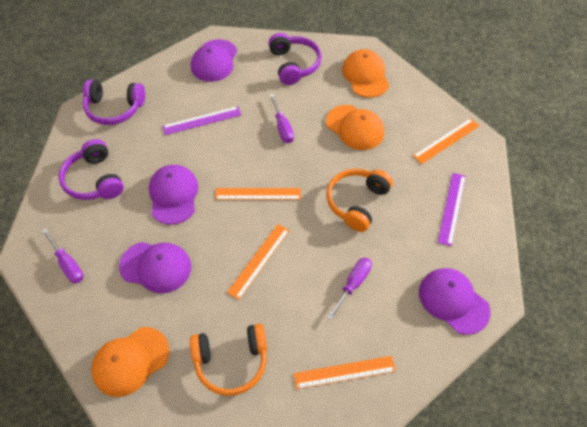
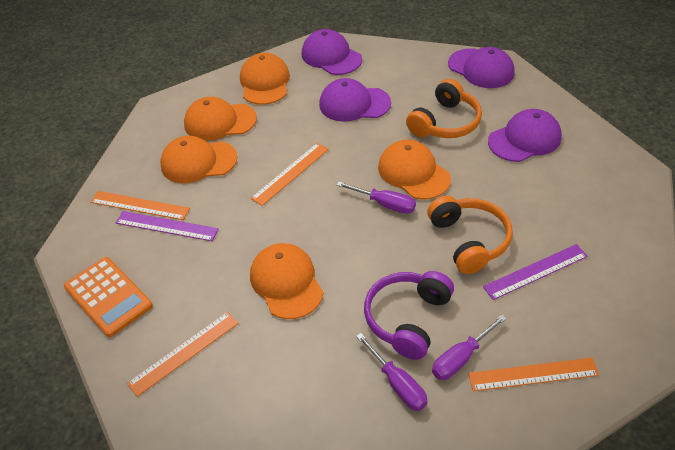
orange calculator: none = 0 -> [64,257,153,337] = 1
orange cap: [91,327,170,397] [326,105,384,150] [342,49,389,98] = 3 -> [160,136,237,183] [184,97,257,141] [240,53,290,105] [250,243,324,319] [378,140,451,200] = 5
purple headphones: [59,139,124,200] [83,80,145,125] [268,33,322,85] = 3 -> [364,271,454,360] = 1

